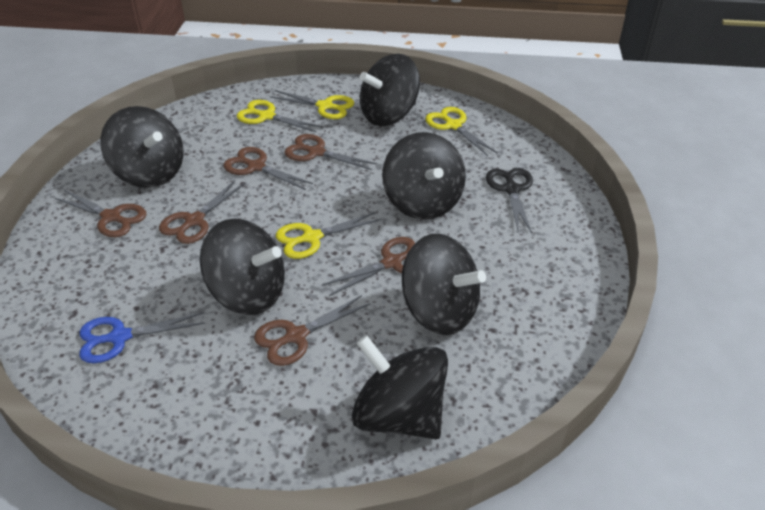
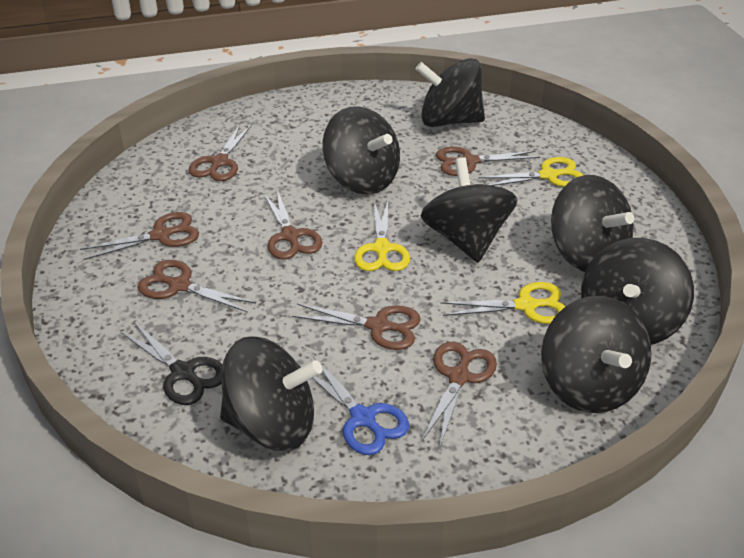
black spinning top: [100,106,184,188] [200,218,285,315] [352,335,448,439] [360,54,420,126] [382,132,466,220] [402,234,486,335] = 6 -> [220,336,322,451] [322,106,400,195] [416,58,485,127] [421,157,517,262] [541,296,651,413] [551,175,634,272] [581,238,694,345] = 7
brown scissors: [55,190,146,237] [159,180,245,244] [224,147,313,190] [254,295,370,366] [284,134,377,170] [322,237,415,296] = 6 -> [80,212,199,260] [137,260,256,312] [189,124,252,181] [263,190,322,259] [292,304,421,350] [422,342,497,446] [436,146,540,176] = 7
yellow scissors: [237,100,322,132] [270,90,354,119] [276,212,381,259] [425,107,497,156] = 4 -> [354,201,410,271] [441,282,565,324] [478,157,583,187] = 3

